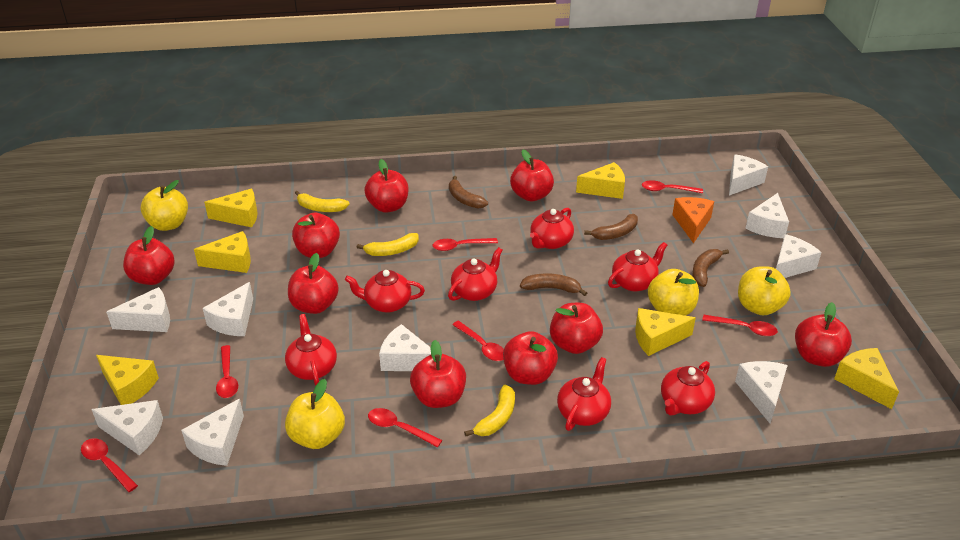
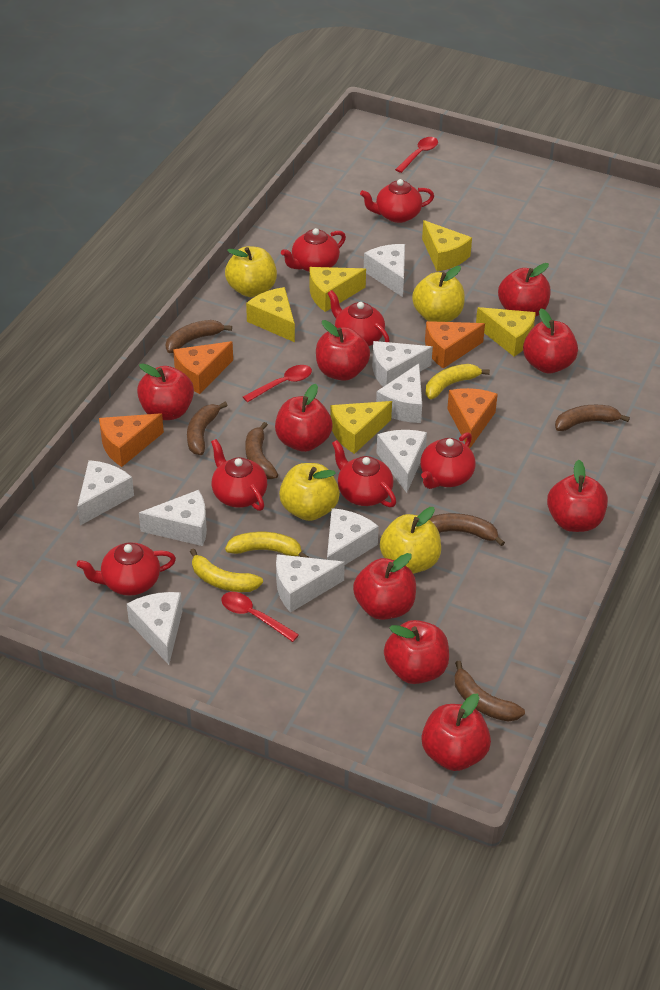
brown banana: [449,176,488,208] [520,273,587,296] [584,214,638,240] [692,249,729,287] = 4 -> [166,320,232,353] [187,402,228,455] [245,422,278,479] [429,513,505,546] [454,661,525,722] [555,405,630,431] = 6
orange cheese: [672,197,714,243] = 1 -> [99,413,164,467] [173,341,233,394] [425,321,485,369] [447,388,498,448] = 4
red spoon: [81,438,138,492] [216,345,238,398] [368,408,442,447] [433,238,498,251] [452,321,504,361] [642,181,703,193] [702,315,778,336] = 7 -> [221,592,299,642] [243,365,312,402] [395,137,438,173] = 3
yellow cheese: [96,355,159,405] [194,231,251,273] [204,189,258,227] [576,162,625,199] [635,308,696,356] [834,348,899,409] = 6 -> [246,287,295,342] [309,267,366,312] [330,401,392,454] [422,220,472,271] [476,307,536,356] = 5

